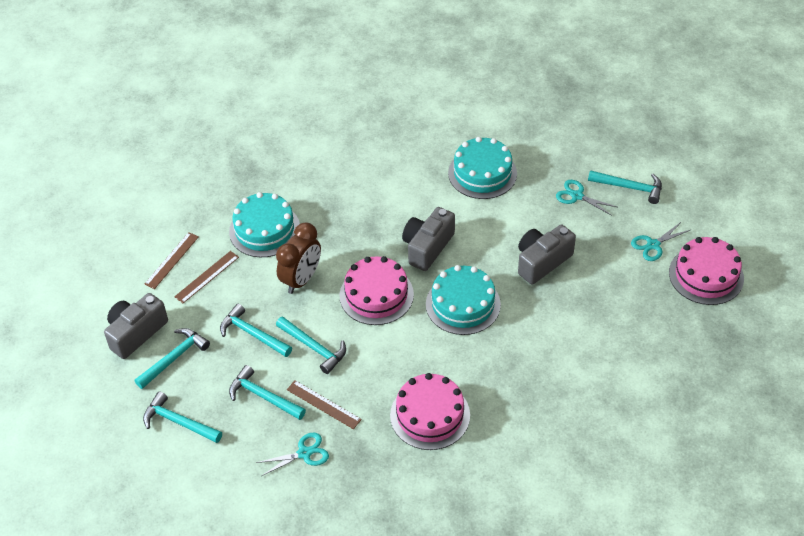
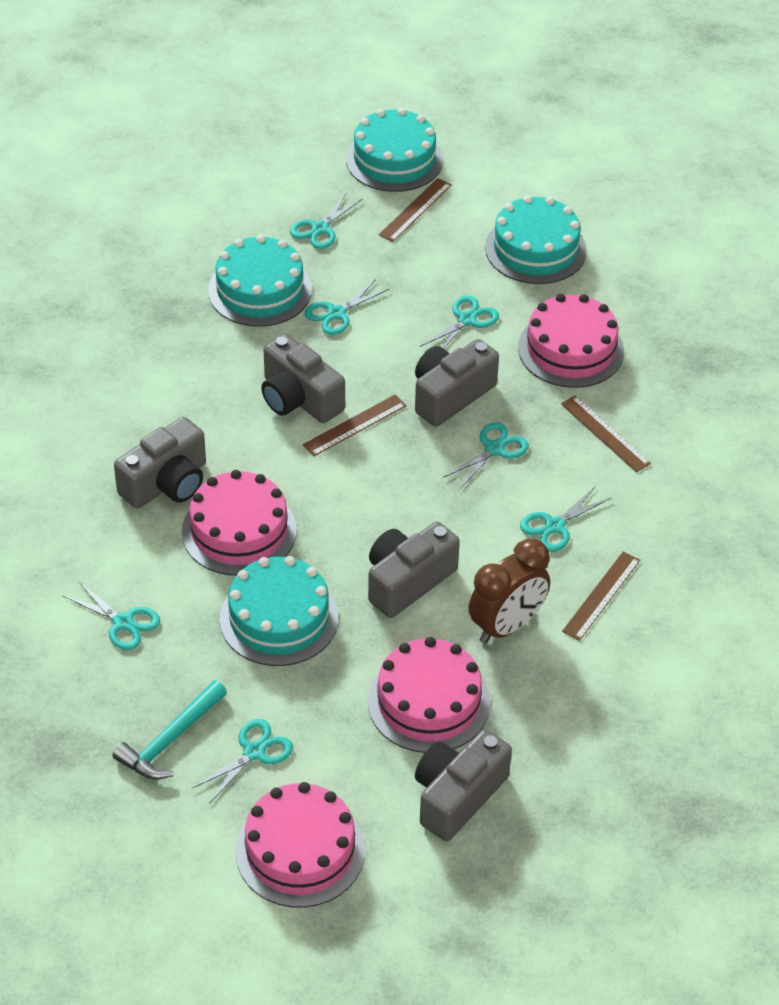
brown ruler: [144,232,199,289] [174,251,239,303] [287,380,362,429] = 3 -> [303,395,406,456] [379,178,452,242] [561,395,651,472] [562,551,640,641] = 4
grey camera: [104,293,168,359] [402,207,455,271] [518,225,576,284] = 3 -> [114,417,206,509] [261,334,345,423] [368,522,460,618] [415,339,499,427] [415,729,512,841] = 5
pink cake: [340,256,414,325] [390,373,470,450] [669,237,744,305] = 3 -> [182,470,297,575] [235,782,365,908] [368,637,490,753] [518,294,624,388] = 4
turquoise cake: [229,192,300,257] [426,265,501,335] [448,137,517,199] = 3 -> [208,235,312,327] [220,556,338,666] [346,108,443,192] [485,195,587,284] = 4
turquoise hammer: [134,328,210,389] [143,391,222,443] [220,304,292,357] [229,365,306,420] [276,316,346,374] [588,170,662,204] = 6 -> [113,680,227,780] = 1
turquoise scissors: [256,433,329,476] [556,180,617,216] [631,221,690,261] = 3 -> [62,581,160,650] [192,719,293,804] [290,192,363,249] [304,279,390,335] [420,296,499,349] [443,422,529,490] [520,486,612,552] = 7

